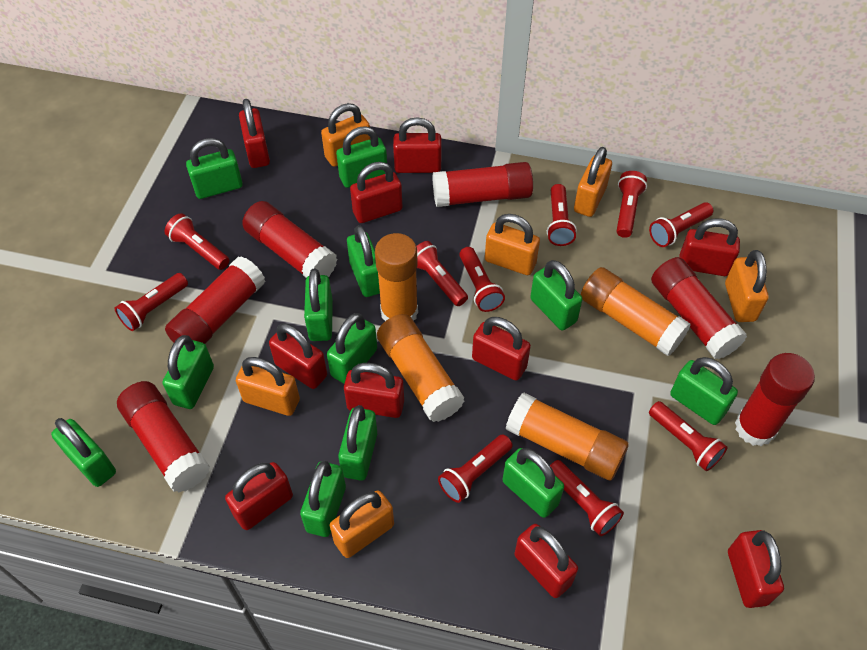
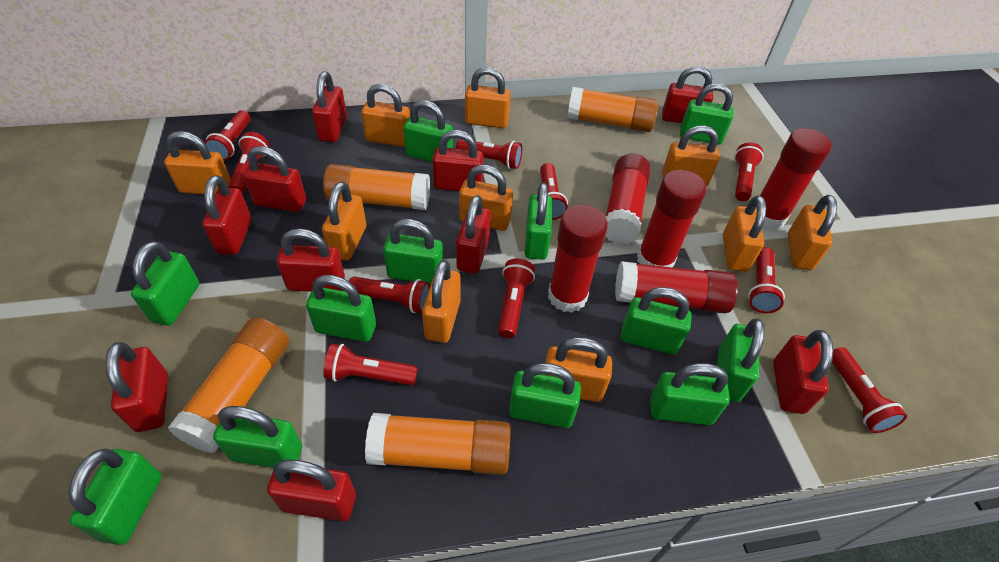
orange padlock: [236,357,300,416] [321,103,370,167] [330,490,394,558] [485,214,540,275] [574,147,612,217] [725,250,769,322] = 6 -> [164,131,231,195] [322,182,366,261] [361,84,410,147] [422,260,461,343] [459,165,513,231] [465,67,511,128] [543,337,612,402] [662,125,720,186] [723,195,766,272] [788,195,837,270] = 10
red glue stick: [117,381,210,492] [165,256,266,344] [242,201,338,278] [432,162,533,207] [651,257,747,359] [735,353,815,446] = 6 -> [548,205,608,313] [605,154,651,245] [615,262,738,313] [637,170,706,268] [756,128,832,229] = 5

